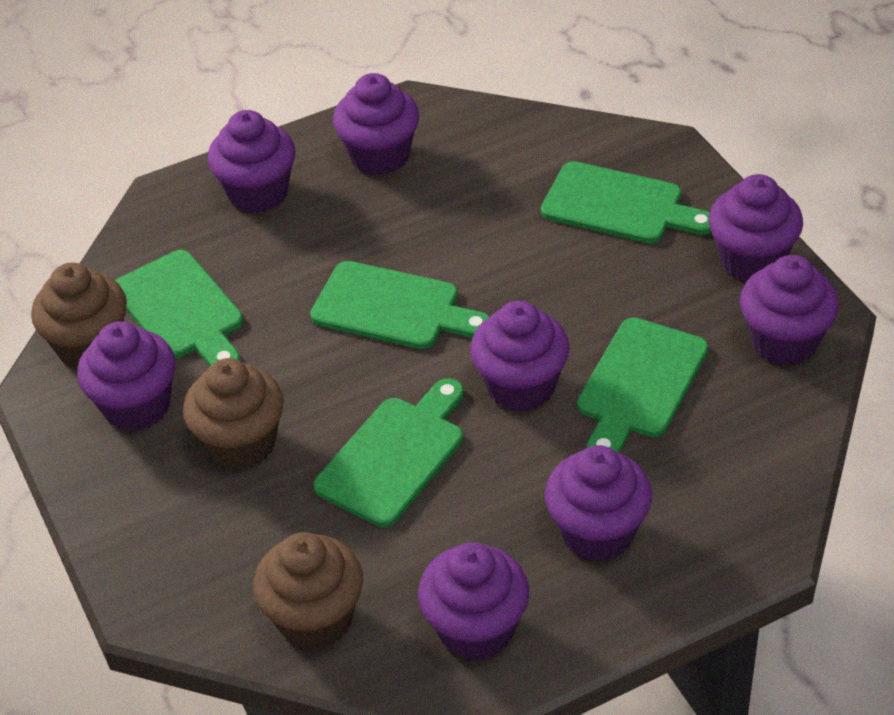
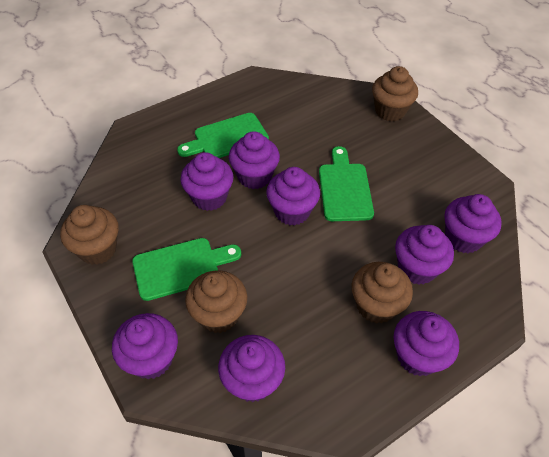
brown cupcake: [31,263,127,369] [183,358,284,470] [253,532,363,650] = 3 -> [60,205,119,265] [185,270,247,333] [352,262,413,324] [372,66,418,122] = 4
green cutting board: [115,250,243,366] [310,261,490,349] [314,378,464,527] [541,161,711,243] [577,317,708,453] = 5 -> [132,238,241,301] [177,113,269,158] [319,146,374,221] = 3

